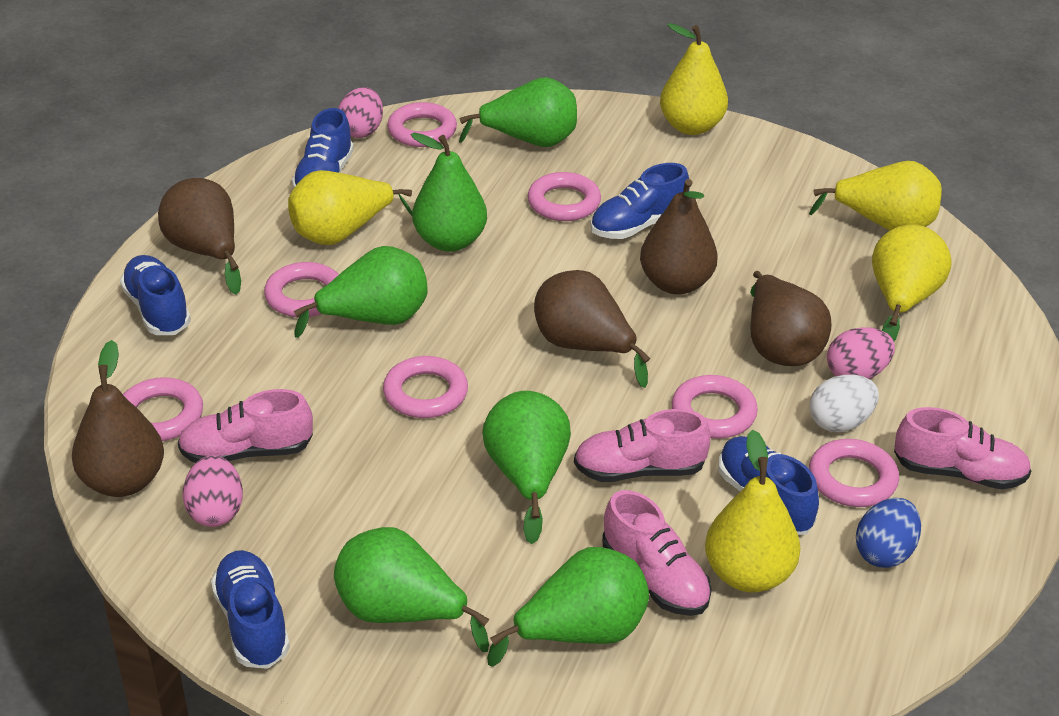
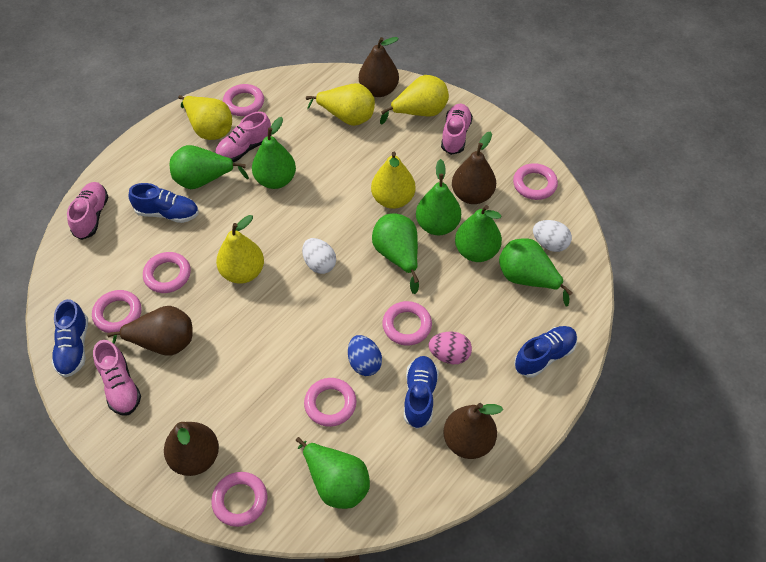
blue shoe: [120,255,191,335] [211,550,290,669] [292,108,354,188] [590,163,689,239] [718,436,819,535] = 5 -> [52,299,88,378] [128,183,199,223] [404,356,439,429] [514,326,577,378] = 4
green pear: [294,246,428,338] [334,527,490,652] [411,132,487,252] [459,77,577,147] [482,391,571,544] [487,547,649,667] = 6 -> [170,145,249,189] [252,117,296,189] [296,437,370,509] [372,213,419,294] [416,159,461,235] [455,205,502,262] [499,239,572,306] = 7
pink egg: [183,455,243,527] [338,87,383,138] [827,327,895,379] = 3 -> [429,332,472,364] = 1
white egg: [809,375,879,432] = 1 -> [302,238,336,274] [533,220,572,252] = 2

